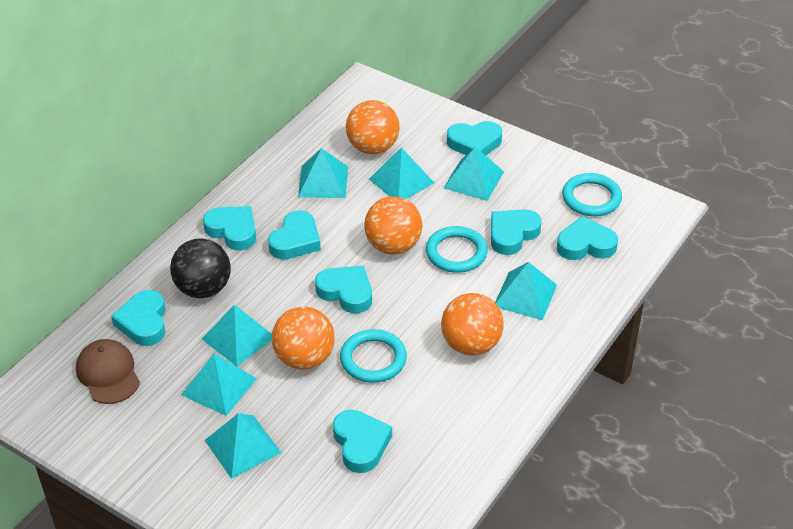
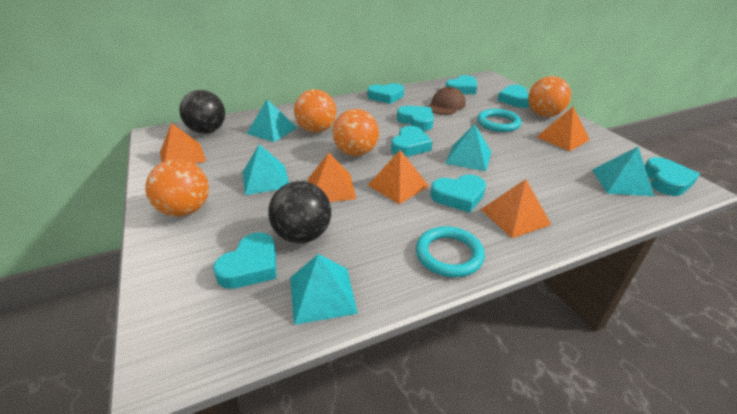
black ball: [170,238,231,298] = 1 -> [179,90,225,134] [268,181,331,243] = 2
orange pyramid: none = 0 -> [160,123,206,164] [308,153,356,202] [368,150,429,204] [481,179,551,238] [537,107,590,151] = 5
turquoise pyramid: [181,354,257,416] [202,305,272,366] [205,413,281,479] [298,148,348,198] [369,147,434,199] [444,146,504,201] [495,262,557,320] = 7 -> [243,144,289,195] [246,99,297,142] [290,254,358,325] [445,124,491,171] [592,147,654,196] = 5
turquoise ring: [340,329,407,383] [426,226,488,273] [562,173,622,216] = 3 -> [416,226,485,277] [477,109,522,132] = 2

